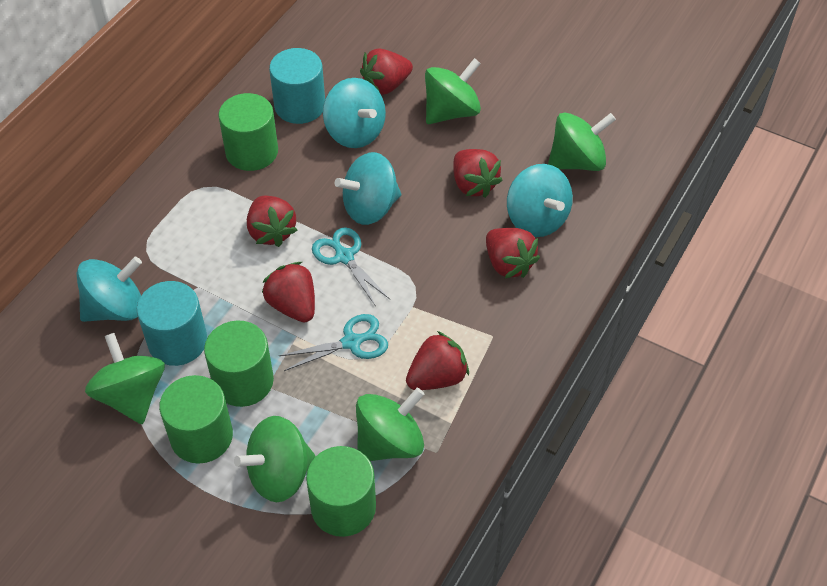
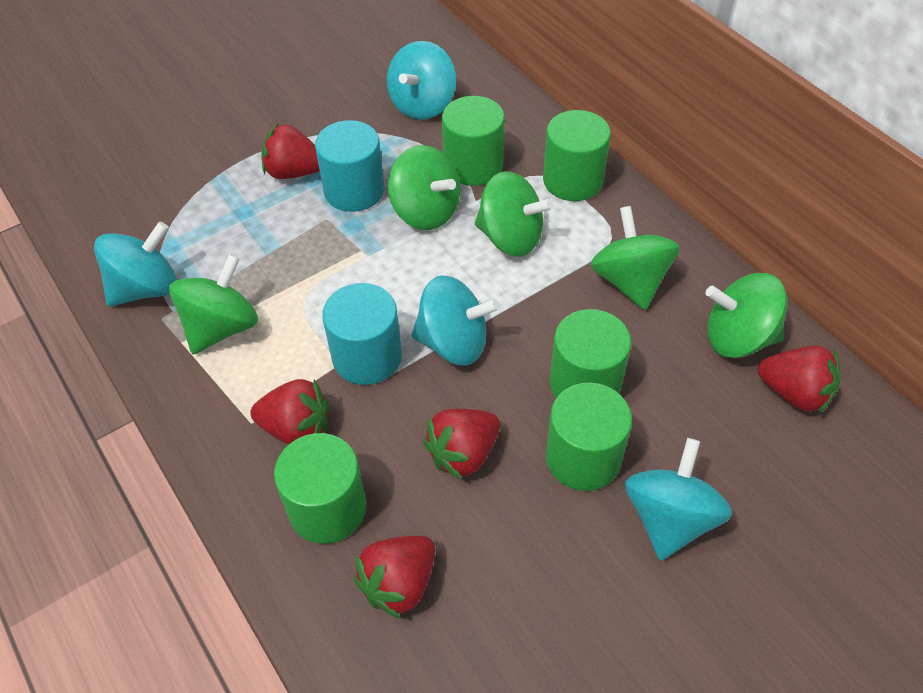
green cylinder: [159,375,233,464] [204,320,274,407] [218,93,278,171] [306,446,376,537] = 4 -> [274,433,366,544] [442,96,505,186] [543,110,611,201] [546,382,632,491] [550,309,631,398] = 5
red strawberry: [247,196,297,247] [262,262,315,322] [360,48,413,95] [406,331,469,390] [453,149,502,198] [486,228,540,278] = 6 -> [250,379,329,445] [261,123,320,179] [354,536,435,619] [423,409,500,480] [758,346,840,414] = 5
turquoise scissors: [279,314,388,371] [312,227,390,305] = 2 -> none = 0

